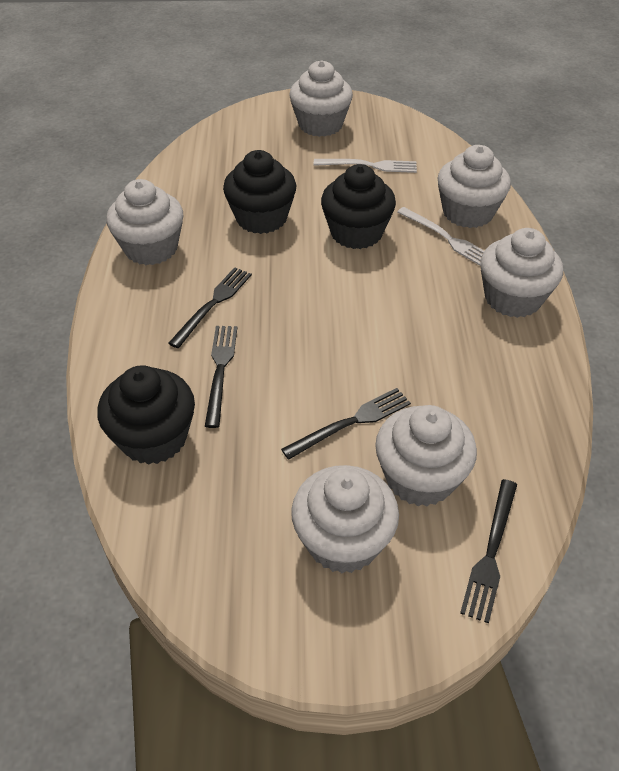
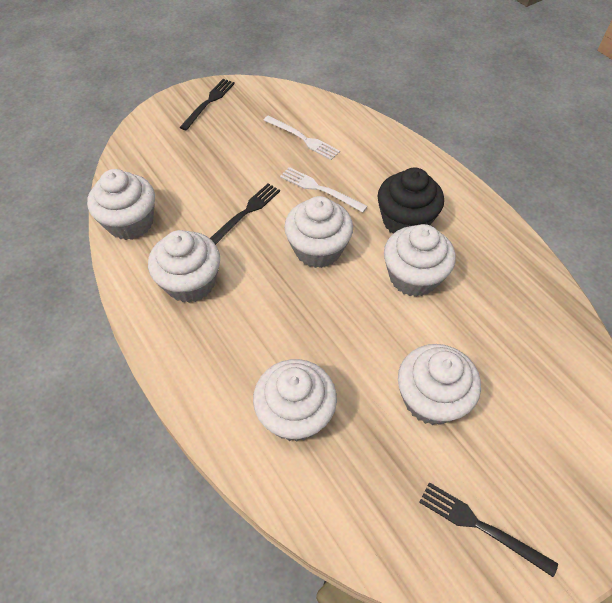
black cupcake: [97,365,195,465] [223,150,296,234] [321,164,396,249] = 3 -> [377,168,444,233] = 1
black fork: [168,267,252,348] [205,326,237,428] [281,388,411,460] [460,479,517,623] = 4 -> [180,79,235,131] [210,183,280,245] [419,482,558,577] = 3

